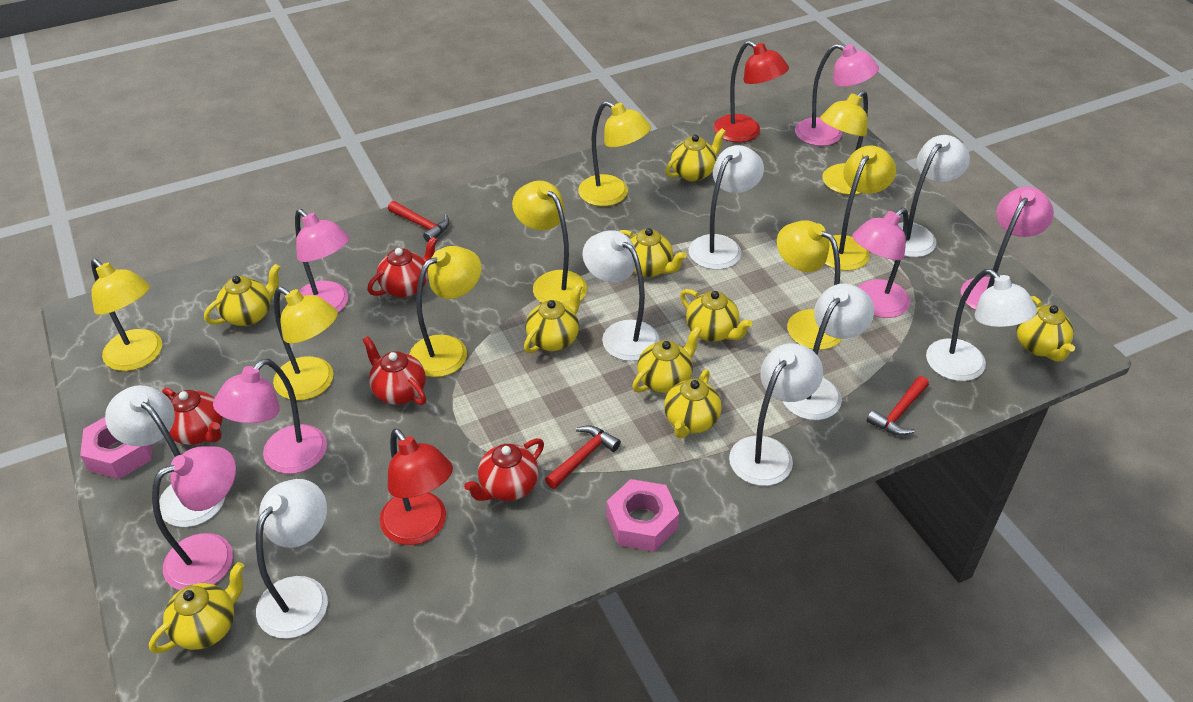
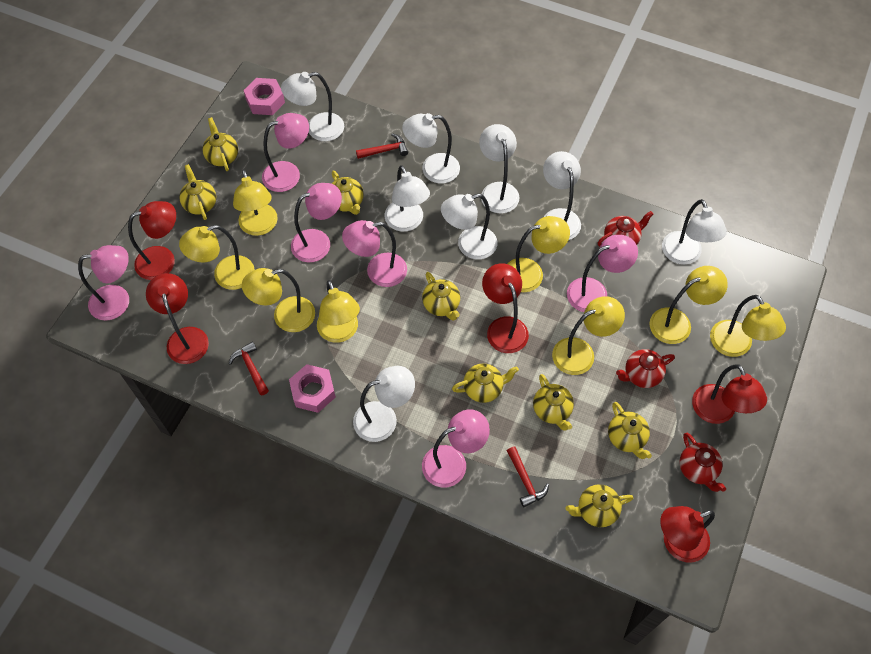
red lamp: [380,428,453,545] [714,41,789,142] = 2 -> [128,201,176,280] [146,273,209,364] [482,263,529,353] [660,506,715,563] [692,365,767,424] = 5
red teapot: [162,388,223,445] [362,336,426,405] [367,237,438,298] [464,438,544,501] = 4 -> [598,211,653,246] [616,349,675,388] [679,433,726,492] = 3
yellow teapot: [149,562,244,653] [204,264,280,326] [524,284,583,353] [619,228,687,278] [632,326,701,393] [664,369,722,438] [665,128,726,182] [680,289,753,342] [1016,296,1075,362] = 9 -> [179,164,216,220] [202,117,238,171] [331,171,364,215] [422,272,460,320] [452,363,519,403] [533,374,574,431] [565,484,633,527] [608,402,652,459] = 8

